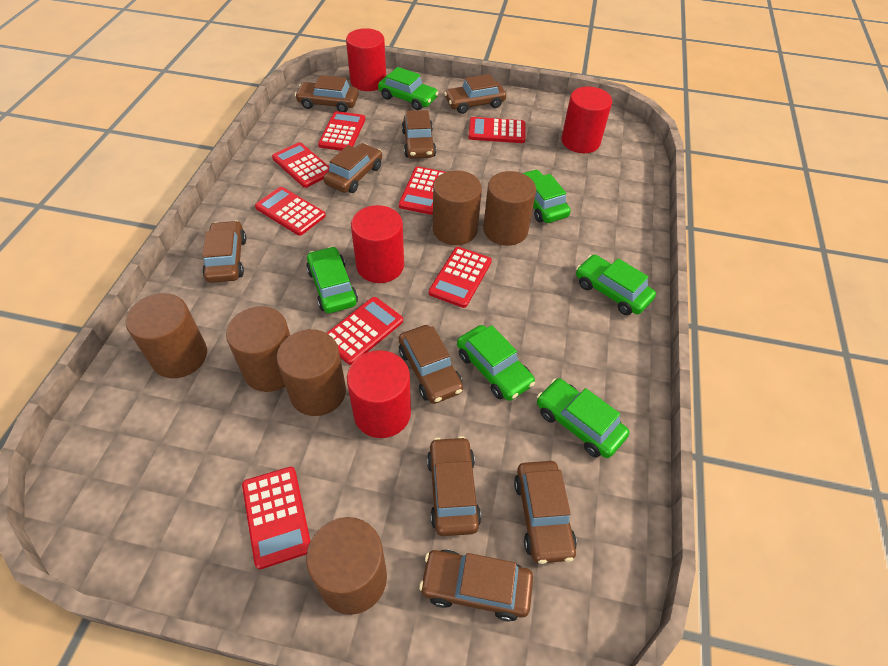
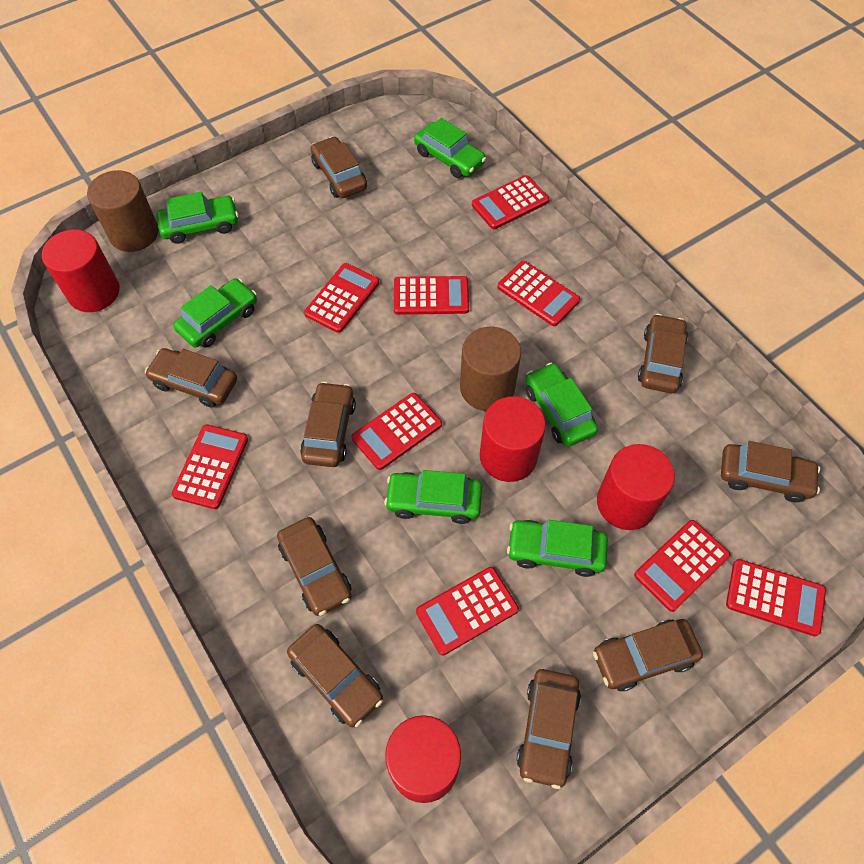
brown cylinder: [126,293,207,378] [226,306,290,392] [277,329,346,416] [306,517,387,615] [433,171,482,245] [483,171,536,246] = 6 -> [87,170,158,252] [460,326,521,411] = 2
red calculator: [242,467,311,569] [255,187,326,236] [272,142,329,188] [318,111,365,151] [327,297,403,365] [399,166,445,215] [429,247,492,308] [468,117,526,143] = 8 -> [172,424,248,509] [304,263,379,333] [351,393,442,470] [394,276,469,315] [416,567,519,655] [472,175,549,229] [497,261,580,326] [634,520,730,612] [726,559,826,636] = 9

